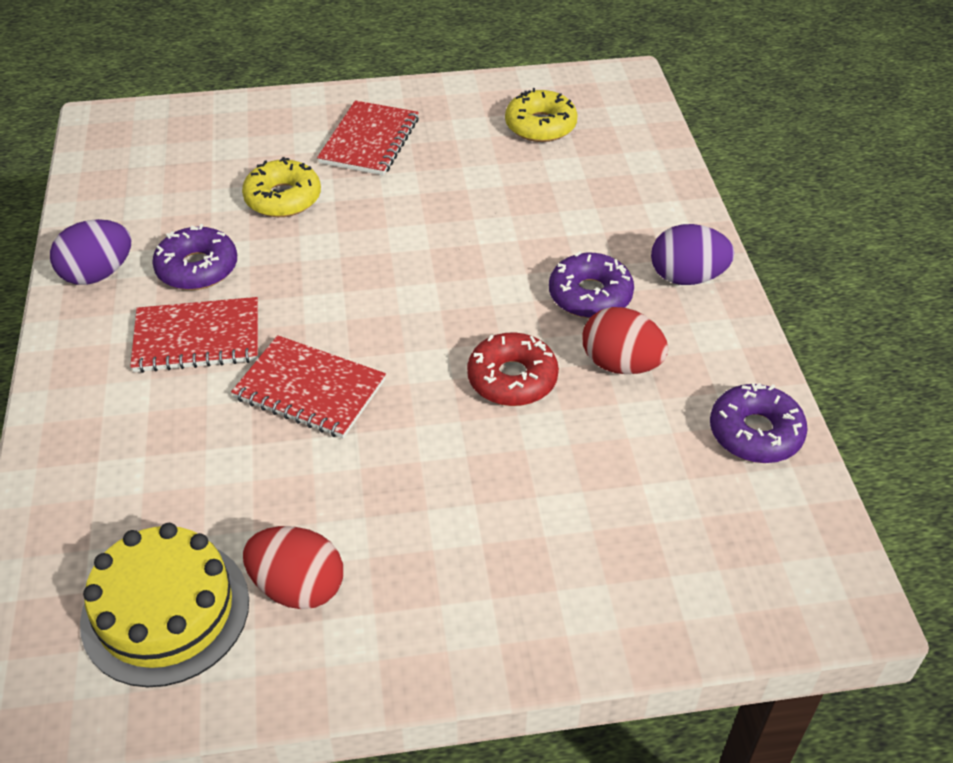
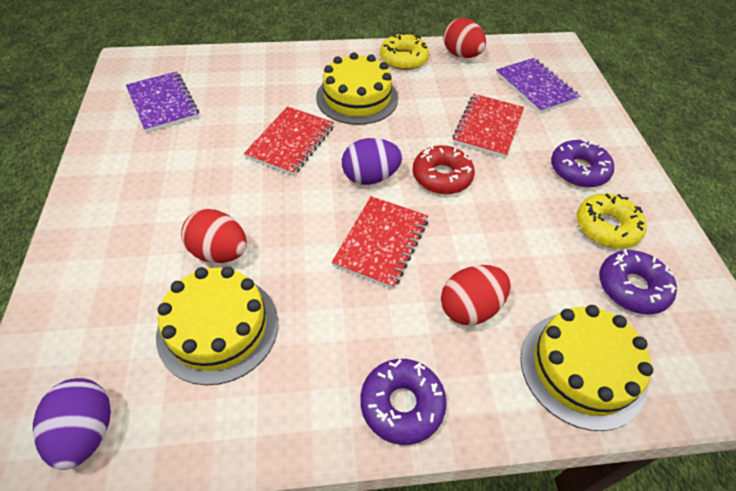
purple notebook: none = 0 -> [126,71,199,133] [496,58,580,113] = 2
red egg: [243,526,343,609] [582,307,668,374] = 2 -> [181,209,247,263] [441,265,511,325] [443,18,486,58] = 3
yellow cake: [80,523,249,687] = 1 -> [156,266,278,385] [316,52,398,125] [520,305,653,431] = 3

